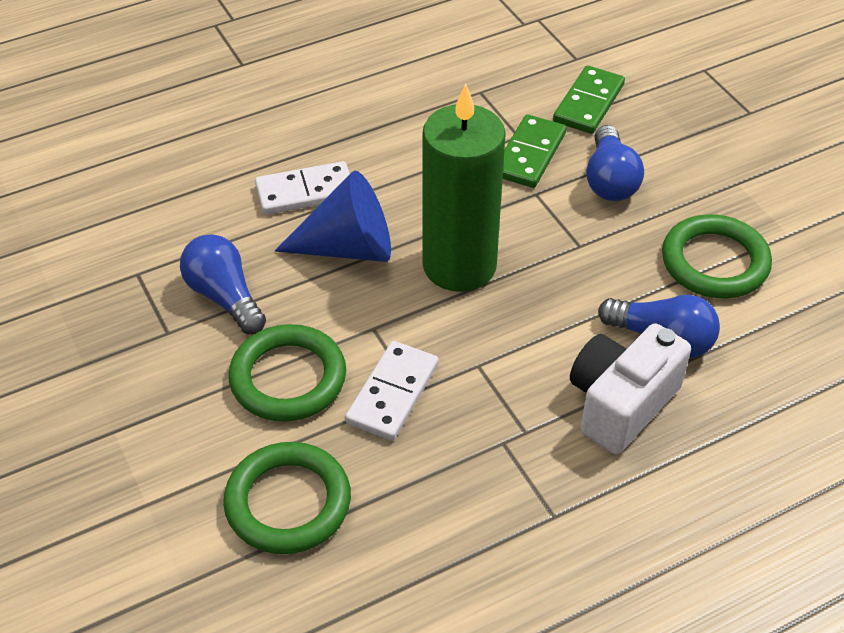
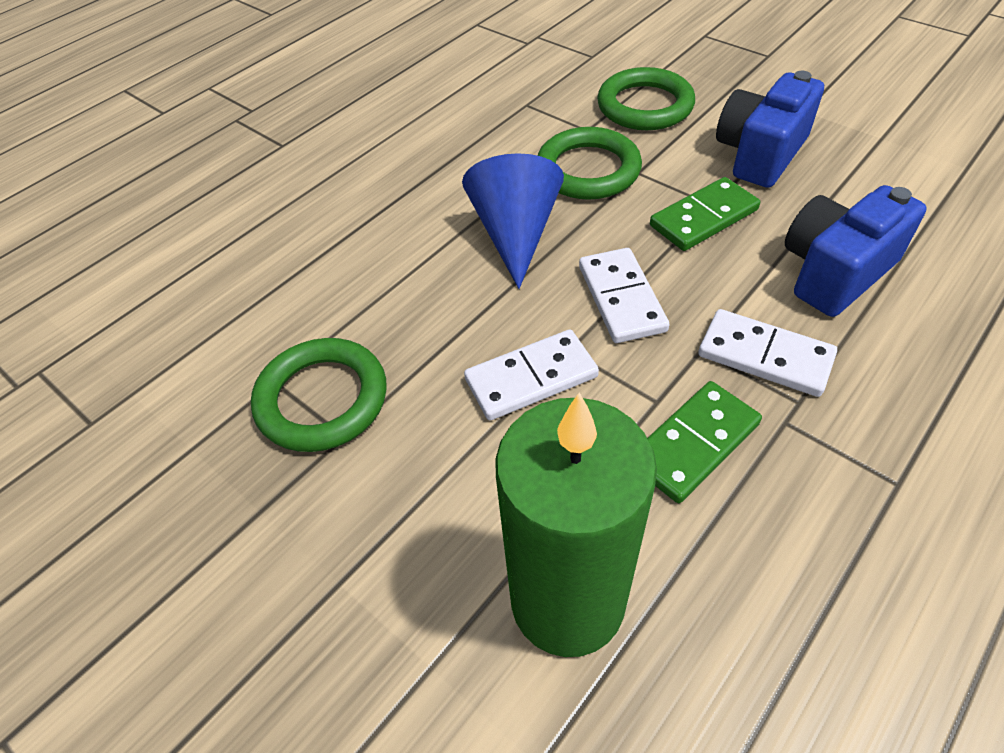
blue camera: none = 0 -> [716,71,824,188] [785,185,927,317] = 2
blue light bulb: [180,234,266,334] [586,125,644,201] [598,295,720,358] = 3 -> none = 0
white camera: [570,323,691,454] = 1 -> none = 0
white domino: [255,161,350,215] [345,341,439,441] = 2 -> [464,329,599,420] [579,248,670,343] [698,309,837,397] = 3

